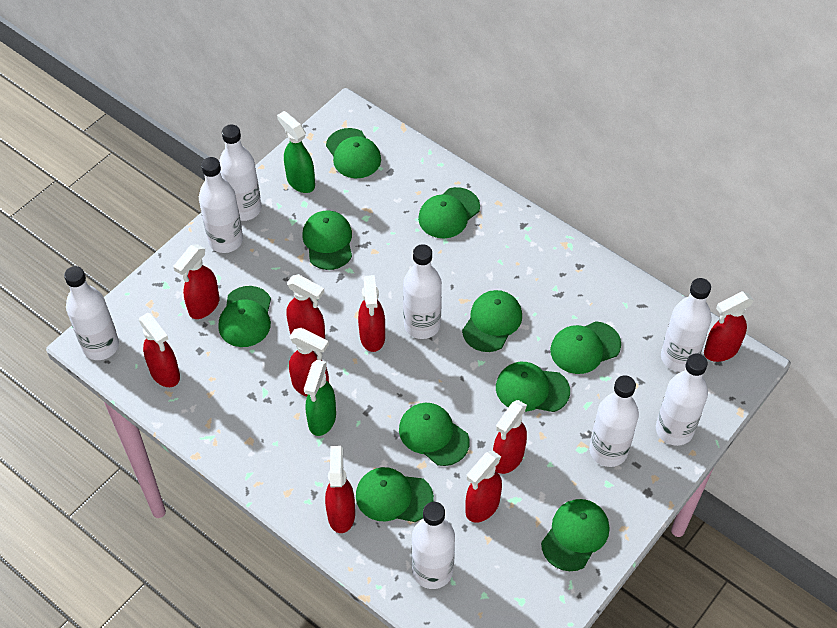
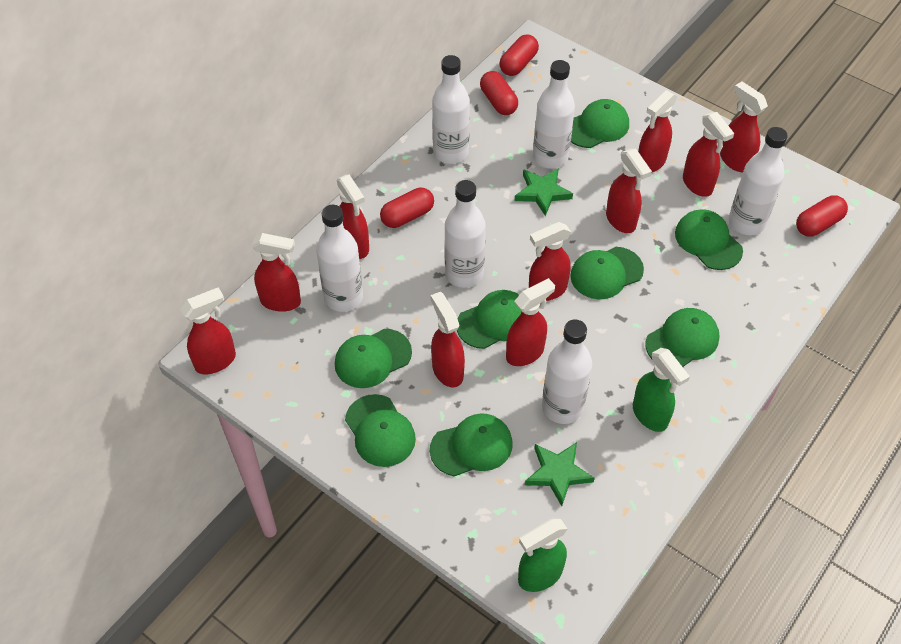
green cap: [218,286,271,347] [302,211,352,270] [326,128,381,178] [356,467,434,522] [399,403,470,466] [418,187,480,238] [462,290,522,352] [496,362,570,412] [541,499,609,571] [550,321,621,374] = 10 -> [335,329,412,388] [345,394,416,467] [430,413,513,476] [457,290,522,349] [570,247,644,299] [571,99,629,148] [645,308,720,367] [675,209,743,270] = 8
green star: none = 0 -> [515,168,573,216] [525,442,595,506] = 2
red capsule: none = 0 -> [380,188,434,228] [480,71,518,115] [499,35,539,76] [796,195,848,236] = 4
red spray bottle: [139,313,180,387] [173,244,220,319] [286,274,325,339] [289,328,329,397] [325,446,355,533] [358,275,385,352] [465,450,502,523] [493,400,527,474] [704,292,754,362] = 9 -> [180,288,236,374] [252,233,301,312] [337,174,369,259] [431,292,465,387] [506,278,555,366] [529,222,571,301] [606,149,652,233] [638,90,677,172] [683,112,734,197] [720,81,768,172] = 10
white bottle: [64,266,119,360] [199,157,243,253] [219,125,261,221] [403,244,442,339] [412,502,455,589] [589,375,639,467] [656,354,708,446] [661,278,712,372] = 8 -> [316,205,363,312] [432,55,470,164] [445,180,486,288] [533,60,575,169] [542,319,592,424] [729,127,788,235] = 6

